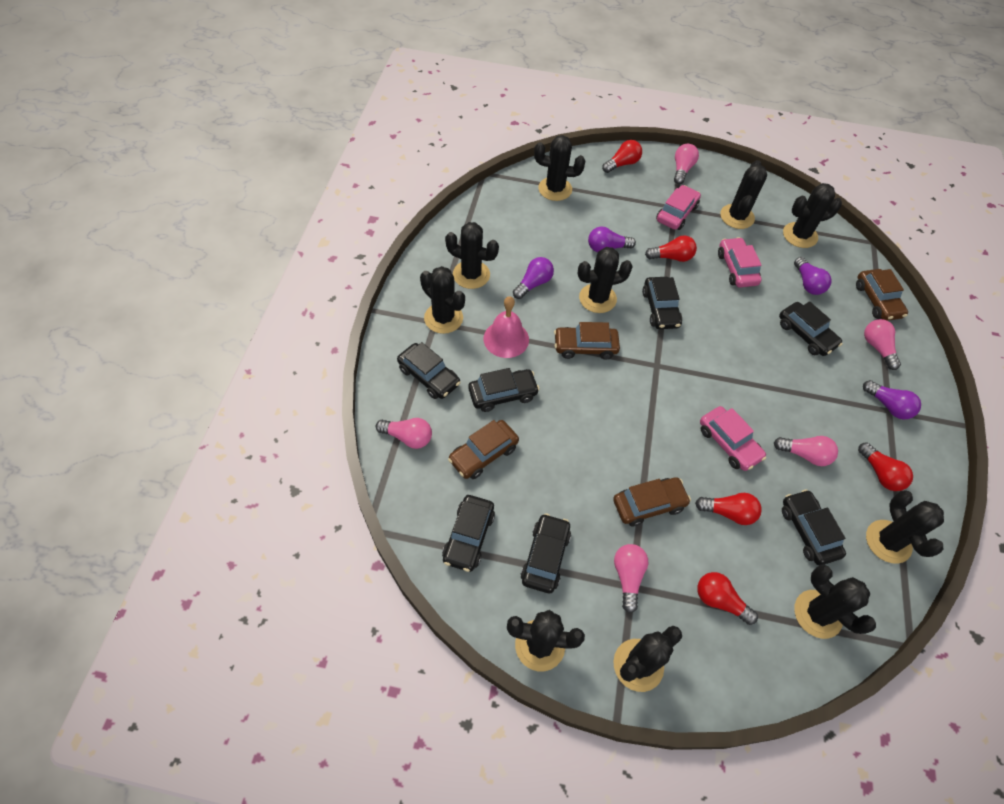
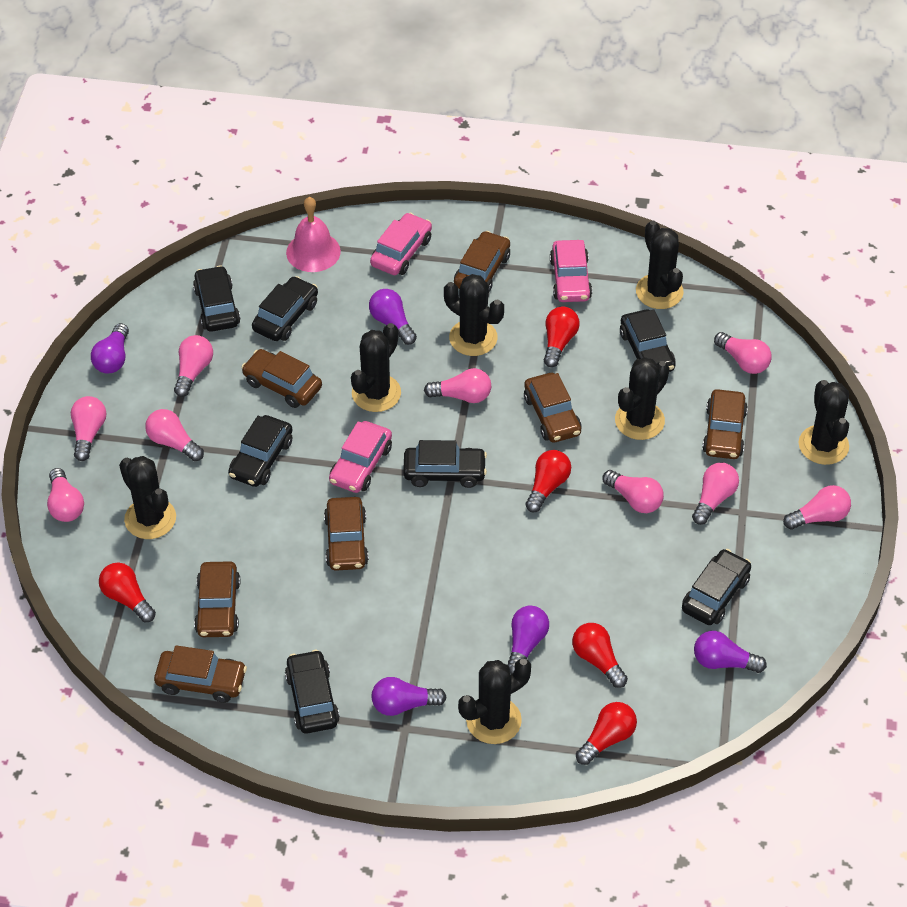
black cactus: [420,266,465,334] [445,222,499,289] [507,610,585,671] [534,135,585,201] [578,247,633,313] [614,626,682,692] [720,160,767,229] [783,183,842,248] [794,565,876,639] [866,490,944,564] = 10 -> [119,456,176,539] [351,323,401,412] [444,274,504,356] [458,659,531,744] [615,357,670,440] [636,221,684,309] [799,380,849,465] = 7
brown car: [448,420,519,479] [554,322,620,359] [613,477,691,527] [856,269,908,321] = 4 -> [154,645,247,703] [194,561,240,637] [241,349,322,408] [324,497,369,571] [454,231,510,293] [524,373,581,443] [702,389,748,459] = 7
pink light bulb: [376,418,432,449] [614,544,648,613] [674,144,699,184] [774,436,838,466] [864,319,901,370] = 5 -> [47,468,84,522] [71,396,106,461] [145,409,204,462] [174,335,213,397] [424,368,491,403] [603,470,664,513] [692,463,739,525] [714,332,771,374] [783,485,851,530] = 9
purple light bulb: [513,257,554,299] [588,227,636,252] [794,257,832,295] [863,380,921,419] = 4 -> [91,323,129,374] [369,289,417,345] [372,677,447,716] [507,606,549,674] [694,631,767,673] = 5

